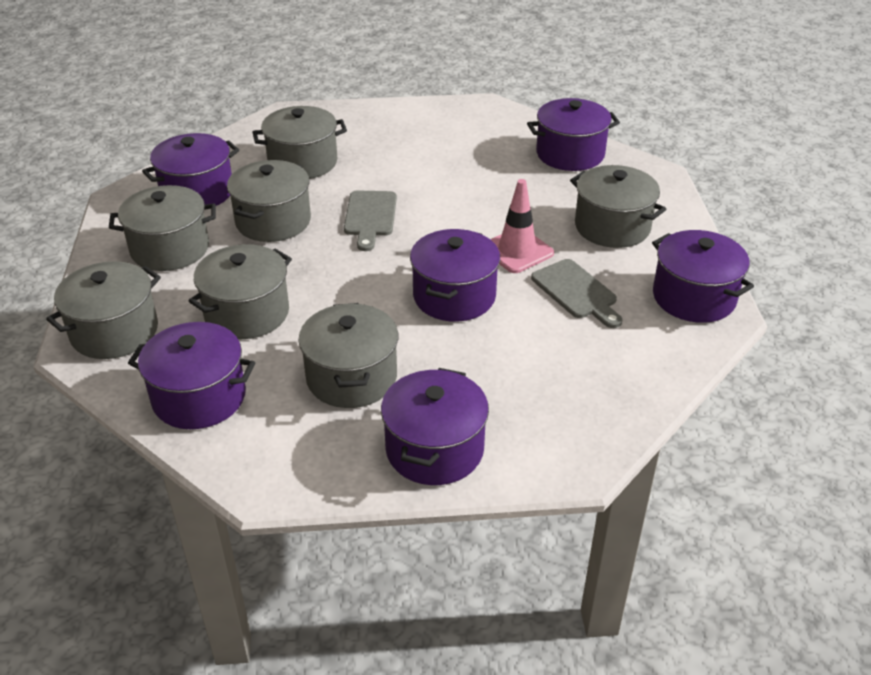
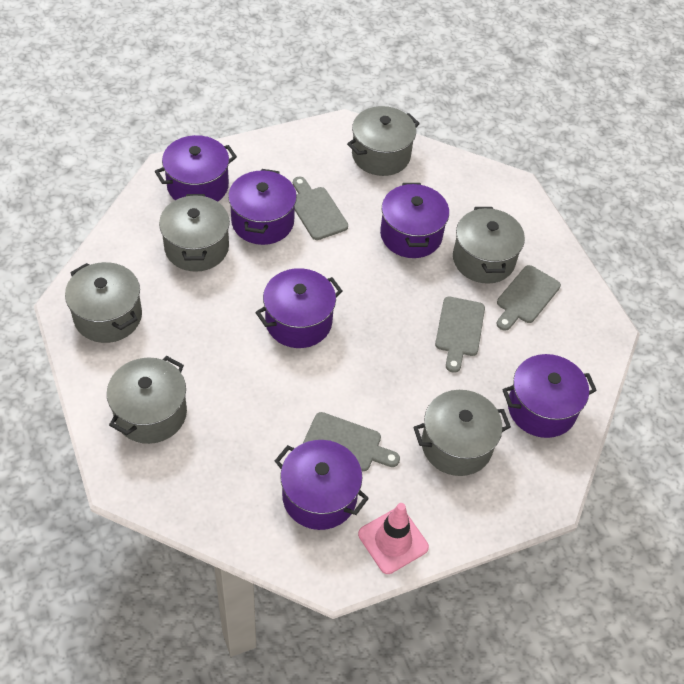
grey cutting board: [344,190,397,251] [531,259,622,328] = 2 -> [293,177,348,240] [303,412,400,471] [435,297,485,373] [497,265,561,331] = 4
grey pot: [46,261,161,359] [109,185,216,271] [189,244,292,339] [227,160,311,242] [252,106,347,179] [298,303,398,408] [570,165,666,248] = 7 -> [65,262,142,343] [107,356,187,444] [159,194,230,272] [347,106,420,176] [413,390,511,476] [453,207,525,284] = 6

